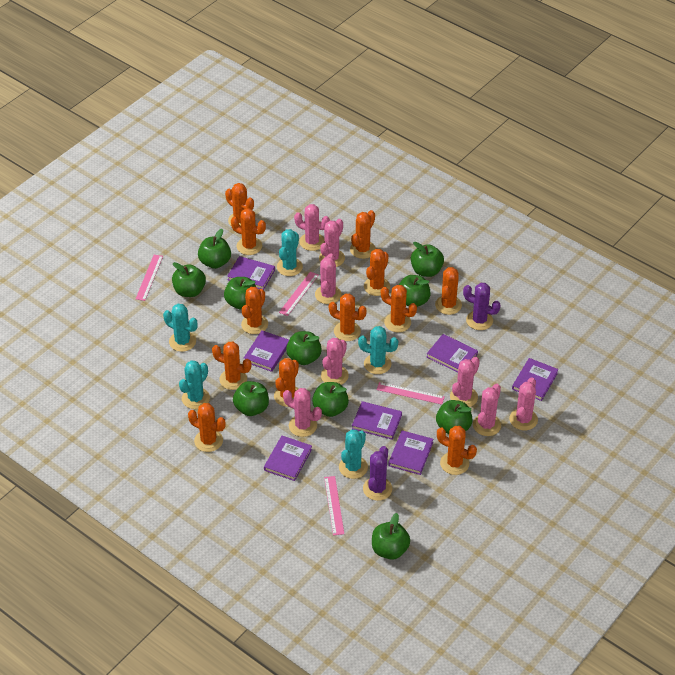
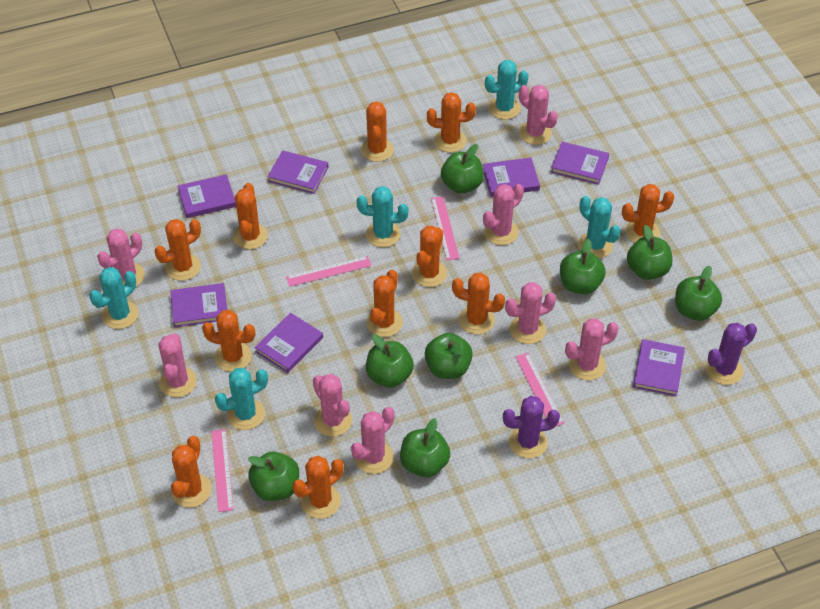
green apple: [172,262,206,297] [198,229,231,269] [224,277,256,310] [233,381,269,416] [286,331,322,365] [312,382,349,417] [372,513,410,560] [399,275,431,307] [411,242,444,277] [436,400,472,434] = 10 -> [248,452,299,501] [366,334,414,388] [400,418,450,477] [425,333,473,379] [441,144,484,194] [560,239,606,294] [627,225,672,280] [675,266,722,321] = 8
orange cactus: [188,403,226,452] [212,342,251,390] [225,183,254,227] [231,208,266,255] [241,287,268,334] [274,358,299,407] [329,294,367,341] [350,210,376,259] [364,249,390,296] [381,285,417,332] [435,267,462,315] [437,426,477,475] = 12 -> [155,219,201,281] [171,436,211,508] [202,310,255,372] [233,183,268,249] [293,456,344,519] [361,101,394,162] [366,270,403,337] [412,226,447,287] [427,92,476,152] [452,273,505,334] [622,184,674,243] = 11

